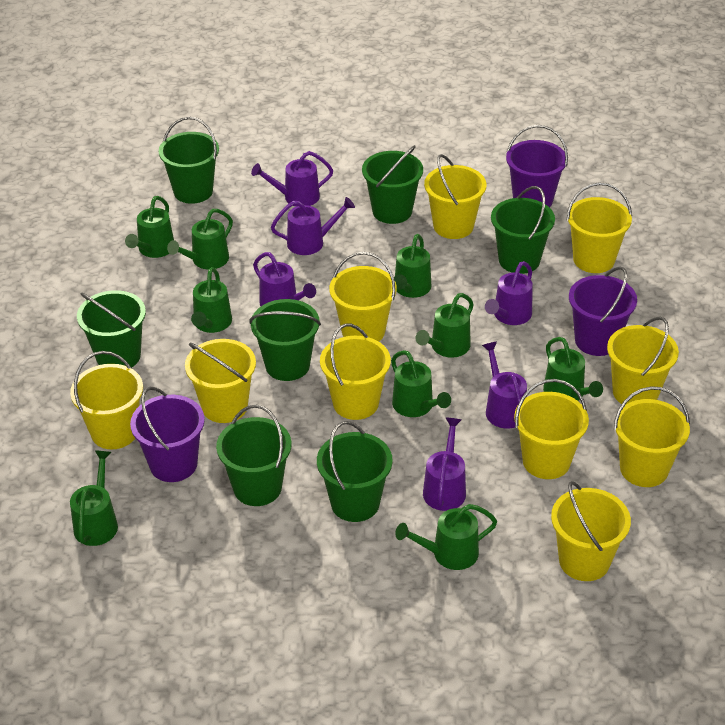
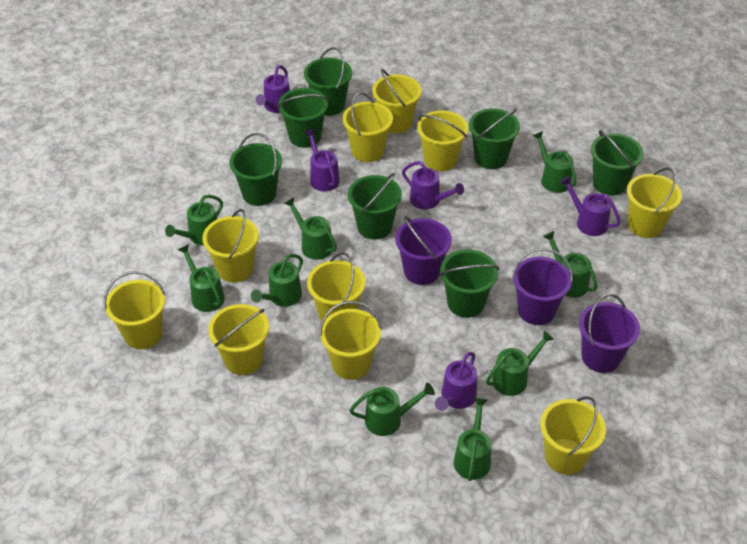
purple watering can: [251,151,333,207] [253,252,316,306] [271,197,355,255] [423,418,466,511] [482,342,527,429] [485,261,533,325] = 6 -> [255,65,290,113] [304,129,340,191] [402,161,464,210] [435,352,477,411] [560,176,621,236] = 5

